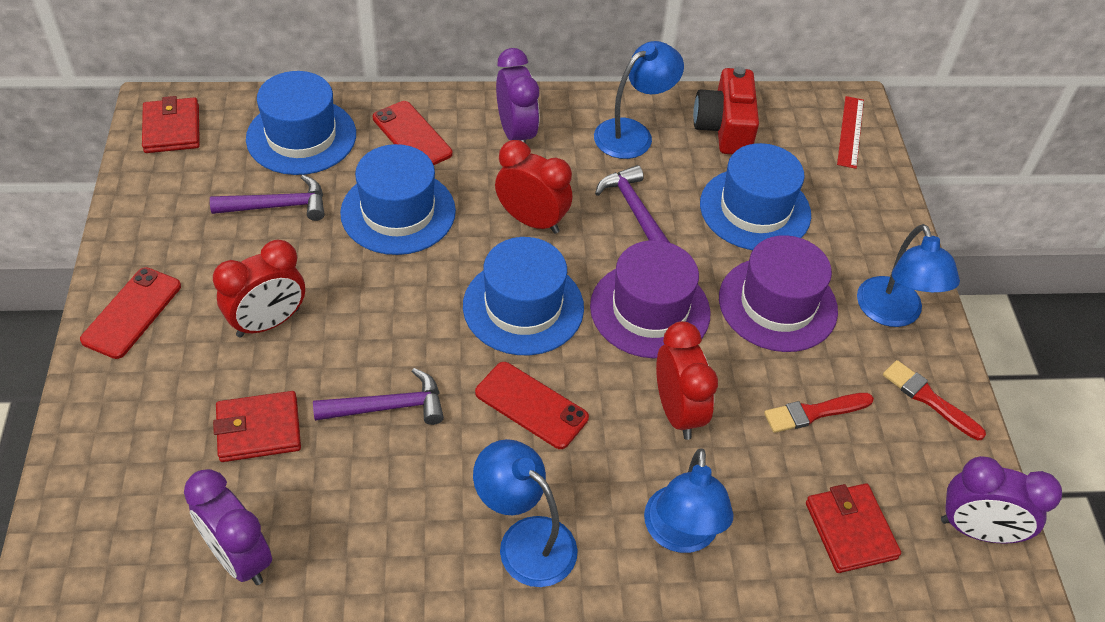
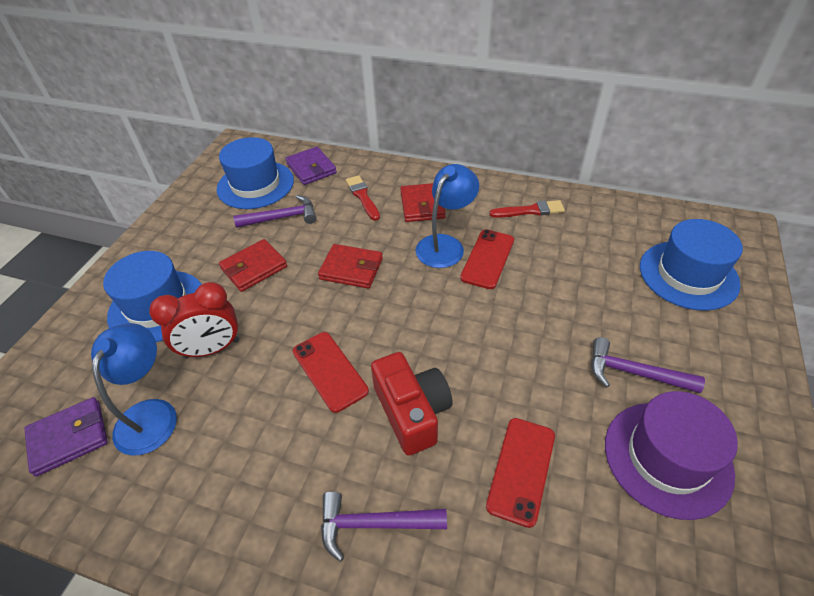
blue hat: [246,71,356,175] [340,144,456,255] [463,237,584,355] [700,143,811,250] = 4 -> [103,251,202,342] [216,137,294,209] [640,219,743,311] = 3
blue lamp: [473,439,578,587] [594,41,684,159] [644,448,734,553] [857,224,960,327] = 4 -> [91,323,177,456] [416,164,479,268] = 2
purple clock: [184,469,272,585] [496,48,539,143] [941,456,1062,544] = 3 -> none = 0
purple hat: [590,240,710,358] [719,235,838,352] = 2 -> [605,391,738,520] = 1
purple wallet: none = 0 -> [24,397,108,477] [285,147,337,185] = 2
red clock: [213,240,305,337] [495,140,572,234] [656,321,718,440] = 3 -> [149,282,239,359] = 1
red ruler: [837,96,864,169] = 1 -> none = 0

